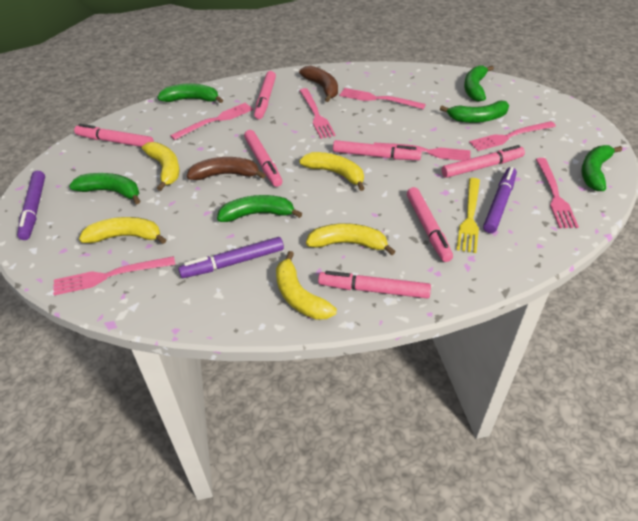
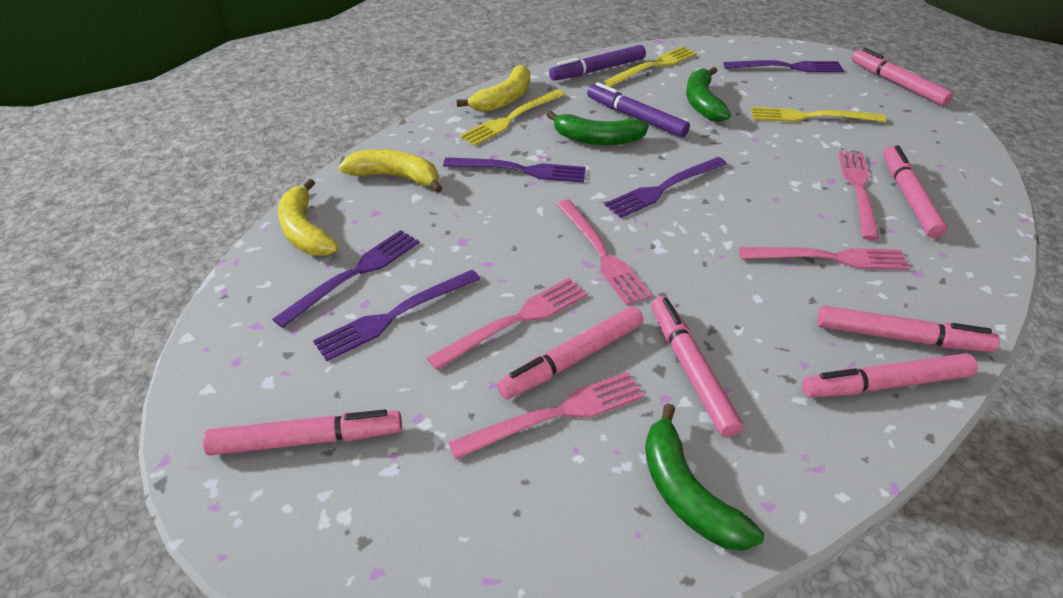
brown banana: [187,157,265,180] [299,66,338,102] = 2 -> none = 0
green banana: [69,173,140,204] [157,83,223,103] [217,195,302,222] [440,101,509,123] [464,65,494,102] [581,145,622,191] = 6 -> [547,111,649,145] [645,403,764,551] [686,67,731,122] = 3
pink fork: [53,256,175,296] [170,103,253,140] [299,88,336,139] [340,88,426,109] [374,143,471,161] [469,121,556,151] [536,158,579,228] = 7 -> [427,278,588,370] [448,372,644,459] [557,200,652,305] [739,247,910,270] [838,150,879,240] = 5
purple fork: none = 0 -> [272,230,419,328] [313,270,481,361] [443,157,586,183] [605,157,727,218] [723,60,844,72] = 5
purple marker: [17,171,45,240] [178,237,284,278] [483,167,517,233] = 3 -> [549,45,646,81] [587,82,690,137] = 2
yellow banana: [79,217,166,244] [142,142,179,191] [276,251,337,320] [299,152,365,191] [306,223,395,255] = 5 -> [278,179,339,256] [339,149,442,193] [456,65,530,112] = 3
yellow fork: [457,178,480,253] = 1 -> [460,89,565,146] [604,46,697,87] [751,107,886,122] = 3

